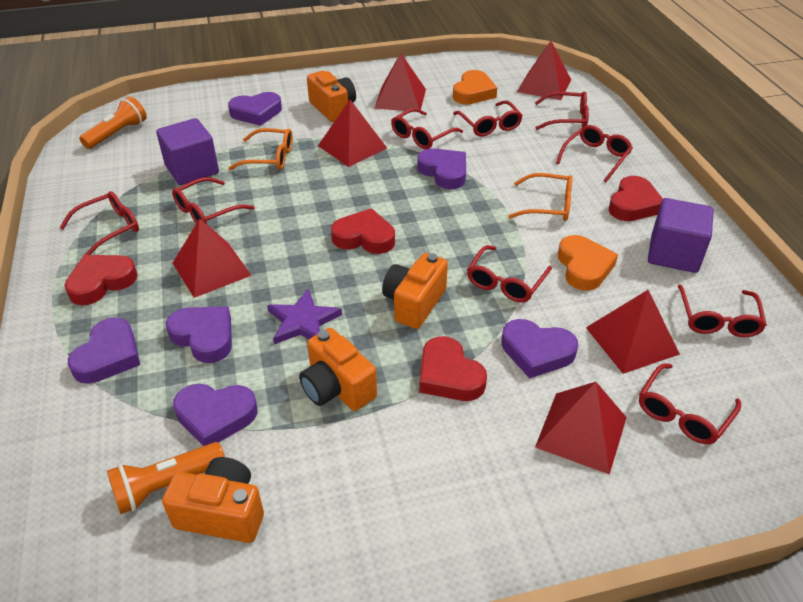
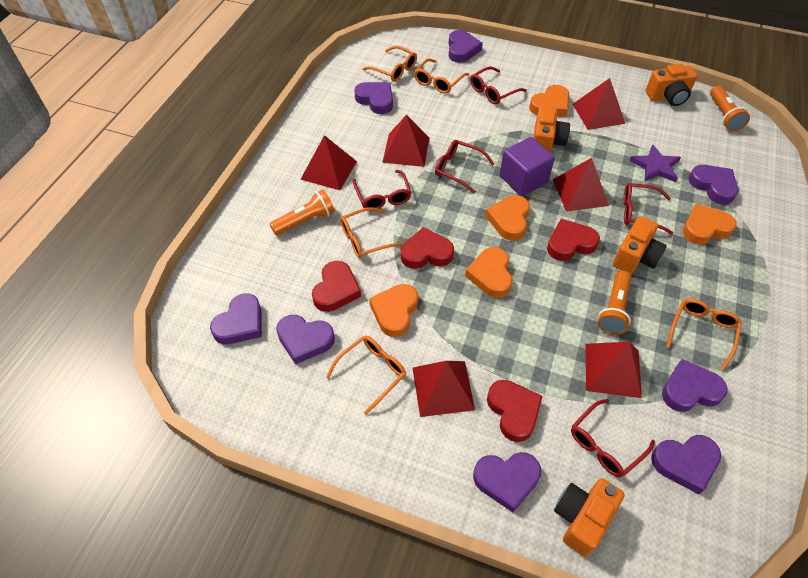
orange flashlight: [79,96,147,149] [107,442,225,514] = 2 -> [269,190,335,235] [598,271,632,335] [710,86,750,131] = 3
orange glasses: [228,128,292,170] [508,173,573,221] = 2 -> [326,336,406,415] [340,207,404,258] [362,46,417,82] [414,58,469,94] [666,299,742,370] = 5
orange heart: [453,70,497,104] [558,235,618,291] = 2 -> [369,284,418,337] [465,247,513,298] [485,195,530,241] [529,85,569,117] [683,204,737,245] = 5
purple cube: [156,118,219,185] [648,198,714,273] = 2 -> [500,137,555,196] = 1
purple heart: [68,317,140,384] [166,306,232,363] [173,384,257,446] [228,92,282,126] [417,148,466,189] [501,319,578,378] = 6 -> [210,293,262,345] [276,315,335,365] [354,82,393,114] [448,30,483,63] [473,452,541,513] [651,435,721,494] [662,359,728,412] [688,165,738,205] = 8
red glasses: [60,191,139,255] [172,177,255,224] [391,108,463,149] [453,100,523,137] [467,245,552,302] [535,91,589,130] [556,125,633,182] [639,363,741,444] [678,285,767,337] = 9 -> [353,170,411,211] [435,140,494,194] [470,67,527,104] [571,399,655,477] [623,183,673,235] = 5

